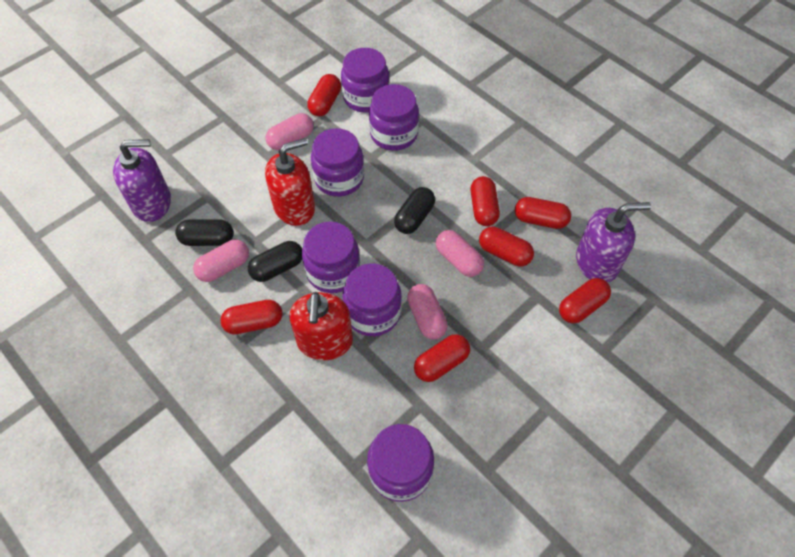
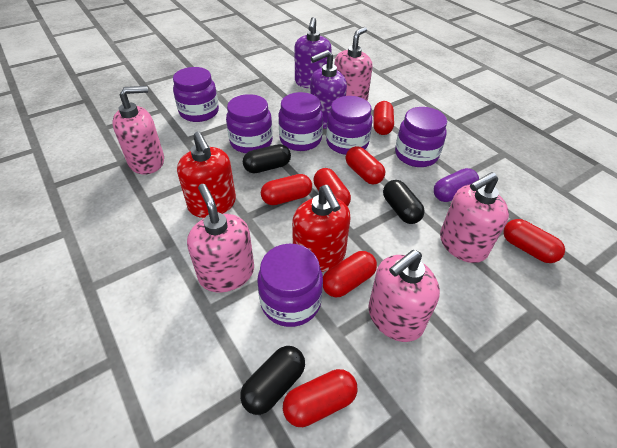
pink capsule: [193,240,249,282] [265,113,314,150] [407,284,447,340] [436,230,484,277] = 4 -> none = 0
pink soap dispenser: none = 0 -> [112,86,164,174] [187,184,254,292] [334,27,372,101] [368,250,440,342] [440,172,509,263] = 5
purple capsule: none = 0 -> [434,168,479,202] = 1

